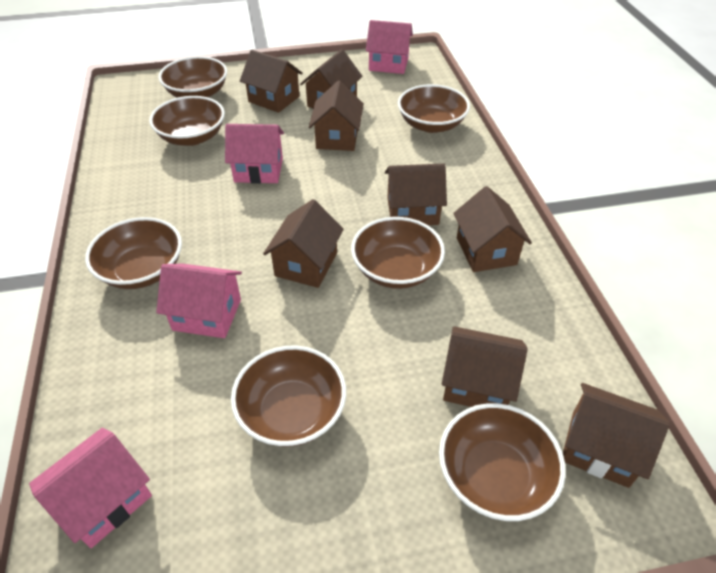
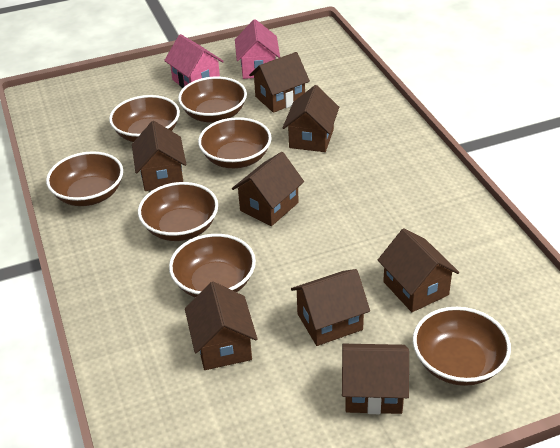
pink house: [29,428,152,548] [156,264,242,338] [225,124,284,184] [366,20,413,74] = 4 -> [164,34,224,88] [235,19,280,79] = 2

